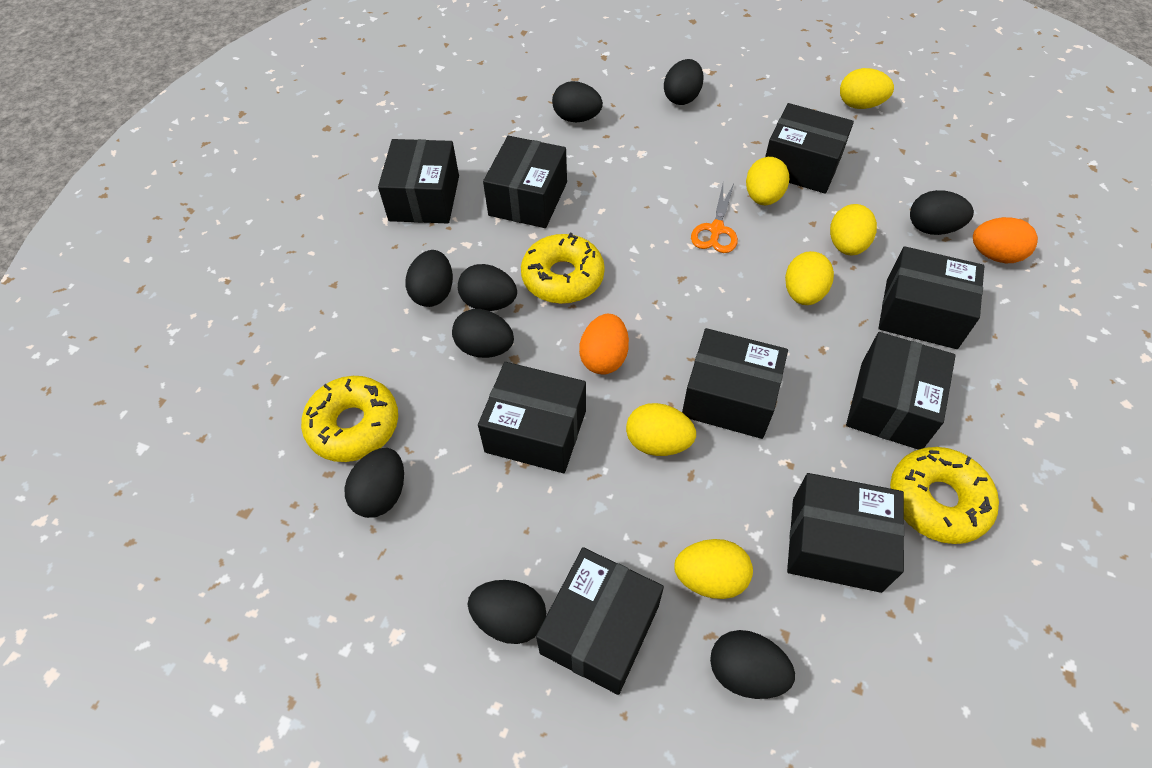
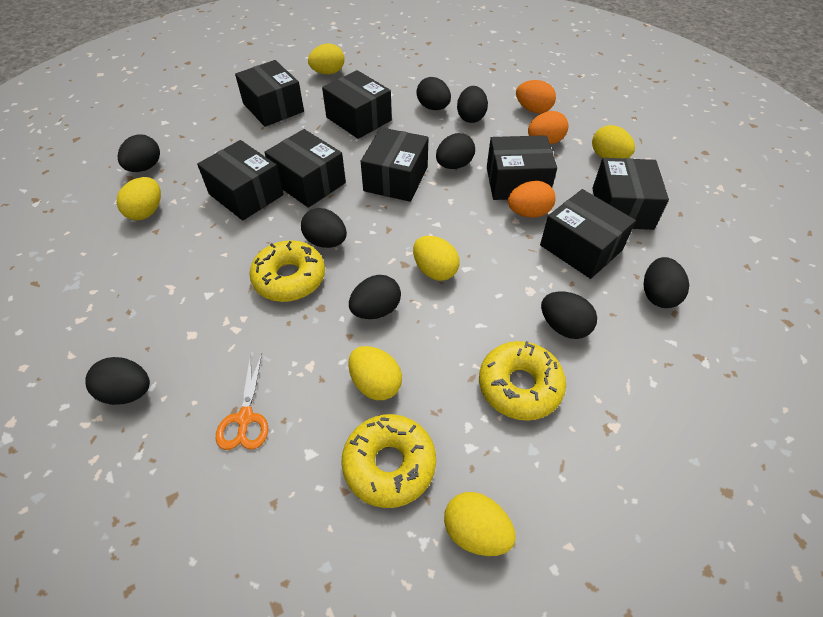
black box: [378,139,459,223] [478,362,586,473] [483,136,567,228] [536,547,664,695] [682,328,788,439] [765,103,854,194] [787,473,905,593] [846,332,956,450] [878,246,984,349] = 9 -> [197,140,284,220] [235,60,304,127] [264,129,346,208] [322,70,392,139] [361,127,429,202] [487,135,557,200] [540,189,636,279] [592,158,669,230] = 8
orange egg: [579,314,629,374] [973,217,1038,263] = 2 -> [508,181,556,218] [516,80,556,113] [528,111,569,145] = 3

